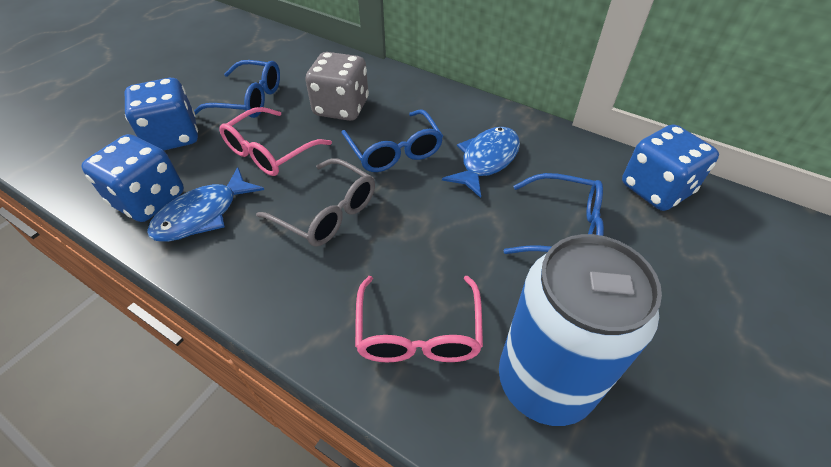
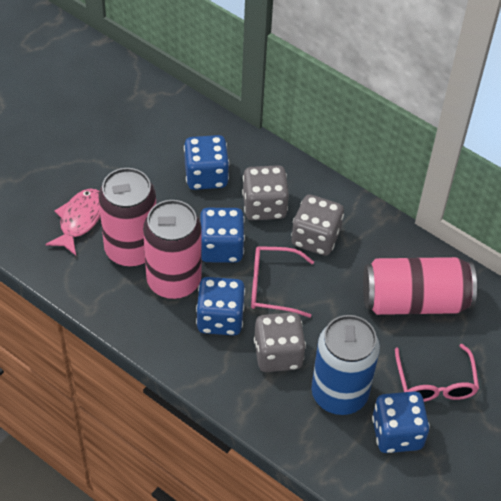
blue dice: [81,134,184,222] [125,78,198,151] [622,124,719,211] = 3 -> [184,135,229,190] [196,277,245,335] [200,208,245,263] [372,391,430,453] = 4
blue fish: [147,167,264,242] [442,127,520,198] = 2 -> none = 0
blue glasses: [194,60,280,118] [341,109,443,172] [504,173,604,254] = 3 -> none = 0
grey dice: [305,52,369,121] = 1 -> [242,165,289,220] [254,312,306,372] [291,194,344,256] = 3
grey glasses: [256,158,375,247] = 1 -> none = 0
pink can: none = 0 -> [98,168,156,267] [143,200,202,299] [363,257,477,315] = 3
pink fish: none = 0 -> [46,189,100,255] = 1

